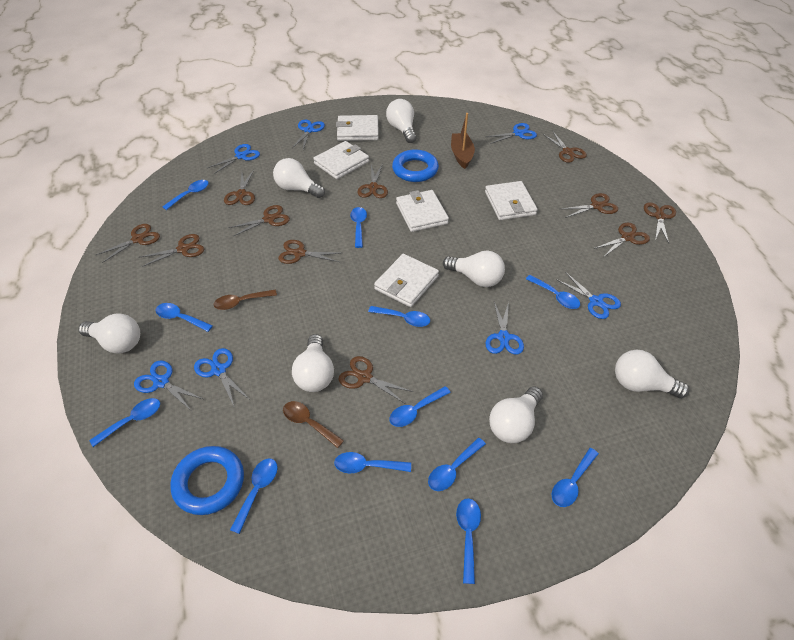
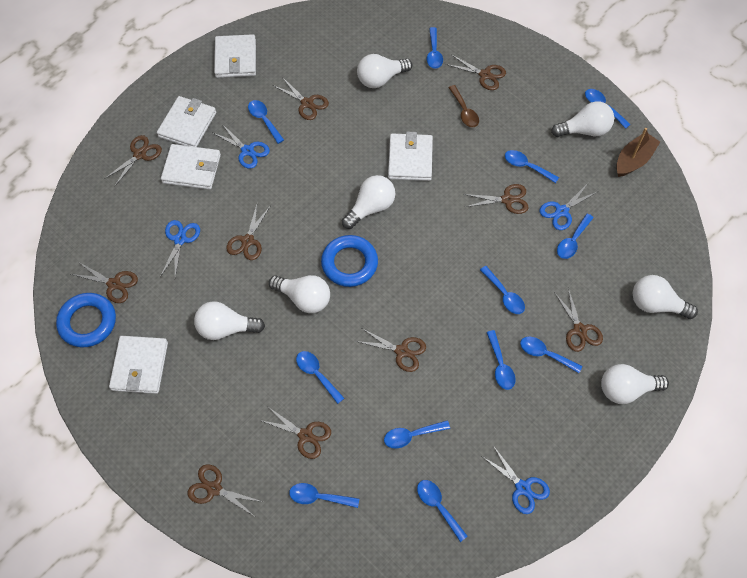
blue scissors: [134,360,203,410] [194,348,249,406] [207,144,260,174] [292,120,325,150] [486,123,537,144] [486,302,524,355] [556,272,621,319] = 7 -> [160,220,200,277] [213,123,270,169] [483,447,550,514] [539,183,599,230] = 4
brown scissors: [96,224,160,263] [140,234,204,267] [224,170,255,205] [228,205,290,236] [278,240,340,264] [338,356,413,403] [357,164,388,198] [543,132,587,163] [561,193,618,218] [593,223,650,257] [644,202,676,243] = 11 -> [71,262,138,303] [104,135,162,186] [187,464,263,516] [226,205,271,260] [260,406,331,459] [273,77,329,120] [355,328,426,372] [446,55,506,90] [463,184,529,214] [554,288,603,352] = 10
brown spoon: [213,290,277,310] [283,401,344,448] = 2 -> [448,85,479,127] = 1

